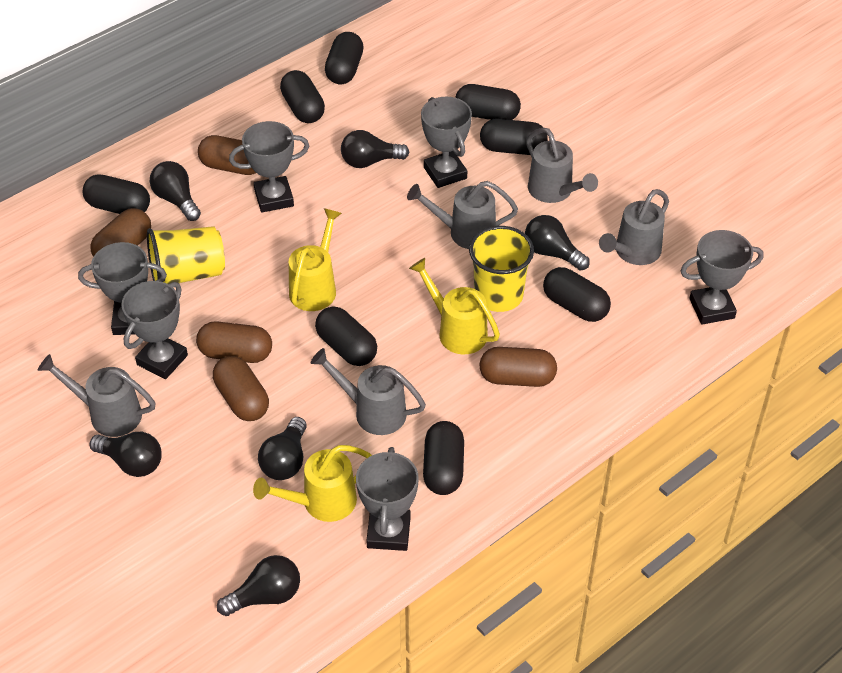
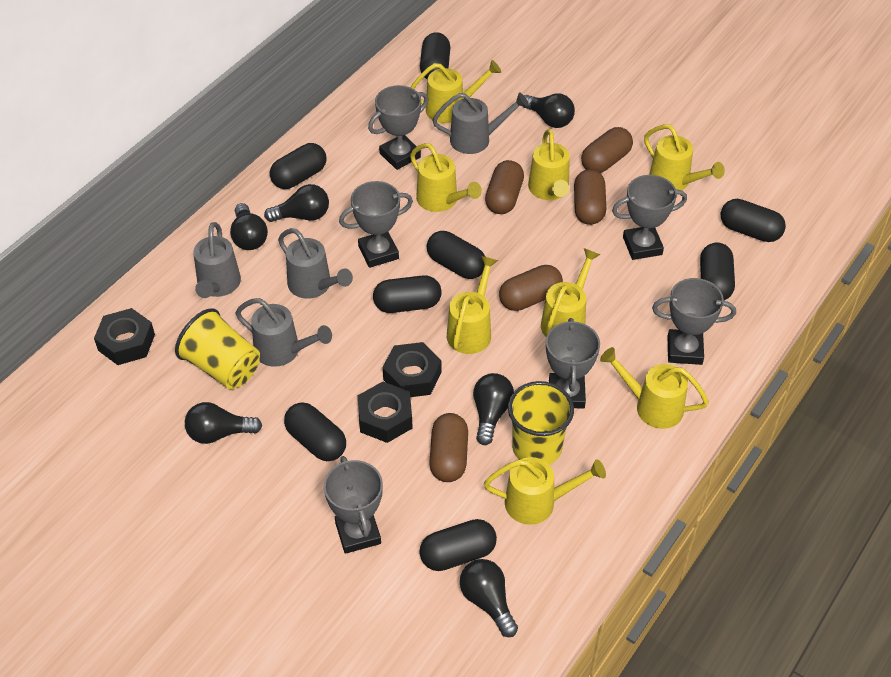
black nut: none = 0 -> [94,308,155,365] [358,382,413,443] [383,342,441,397] = 3
grey watering can: [38,354,155,437] [311,348,426,435] [407,181,518,249] [526,127,598,203] [599,189,669,265] = 5 -> [193,222,241,298] [235,298,332,367] [278,228,353,299] [432,92,528,154] = 4
yellow watering can: [253,445,372,522] [289,208,342,311] [409,258,500,354] = 3 -> [410,60,501,123] [410,143,482,212] [447,256,498,354] [484,457,606,525] [528,129,570,200] [541,248,600,337] [600,347,709,429] [644,124,725,190] = 8

